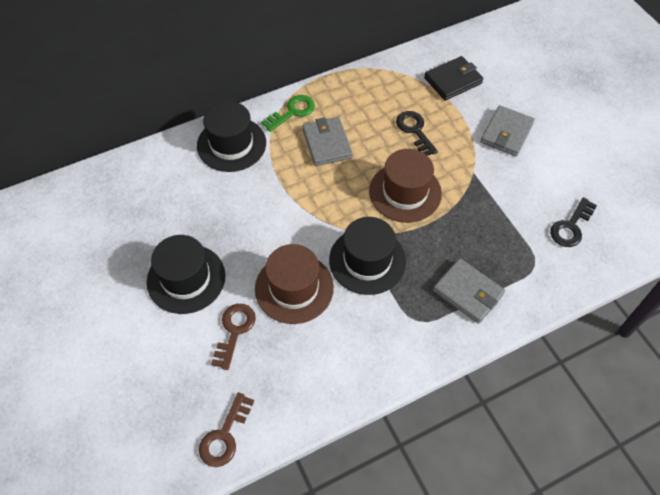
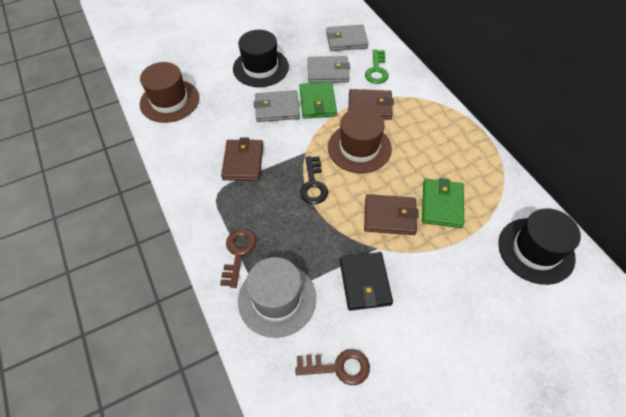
black hat: [147,235,225,314] [197,101,266,172] [329,217,406,295] = 3 -> [233,30,289,87] [498,208,581,285] = 2
black key: [396,111,438,156] [550,197,597,247] = 2 -> [300,156,328,204] = 1
brown wallet: none = 0 -> [221,138,263,181] [348,89,394,120] [364,194,419,235] = 3
green wallet: none = 0 -> [299,82,337,119] [422,178,464,228] = 2
grey hat: none = 0 -> [238,257,316,338] = 1

